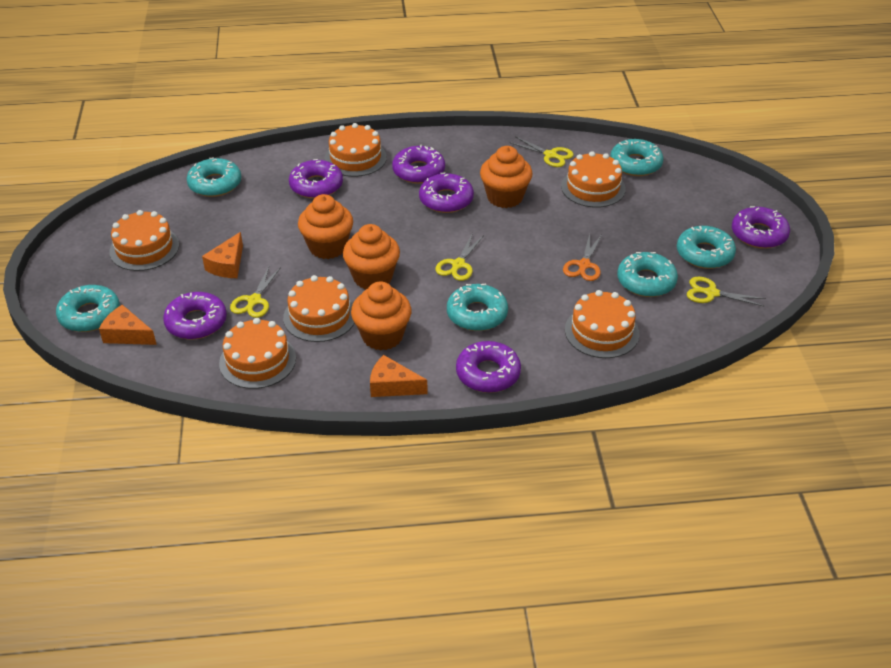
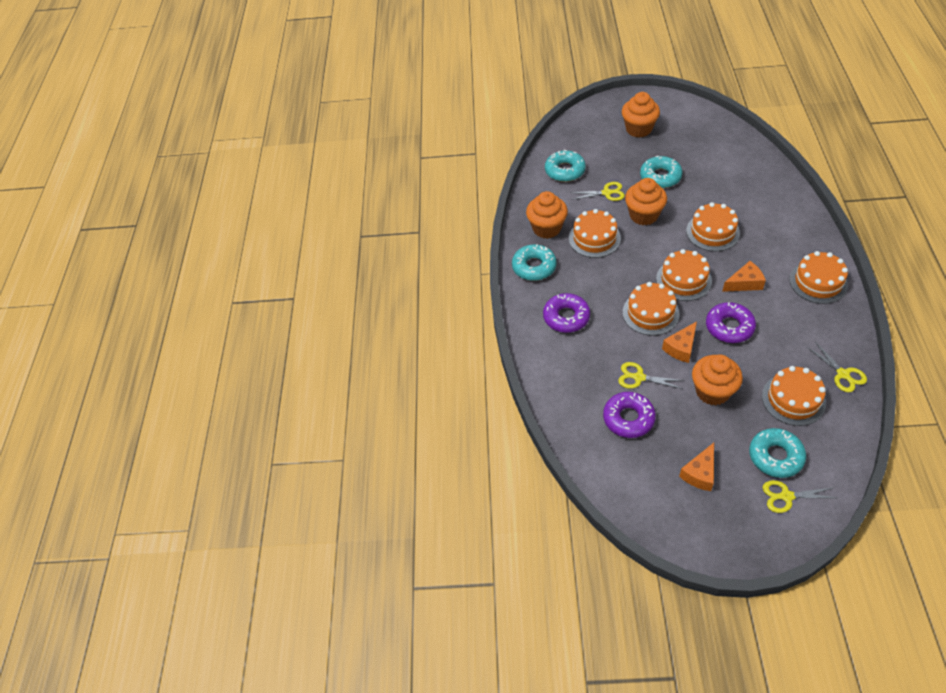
orange scissors: [563,234,602,281] = 1 -> none = 0
purple donut: [163,292,227,339] [289,159,343,199] [392,145,445,184] [419,173,474,213] [456,341,521,393] [732,206,790,249] = 6 -> [543,293,590,333] [603,392,656,438] [706,302,756,343] = 3
turquoise donut: [56,285,120,332] [187,158,241,197] [447,284,508,331] [610,139,663,176] [617,252,678,297] [677,226,736,269] = 6 -> [512,244,556,281] [545,150,586,182] [640,156,683,188] [749,428,806,478] = 4

